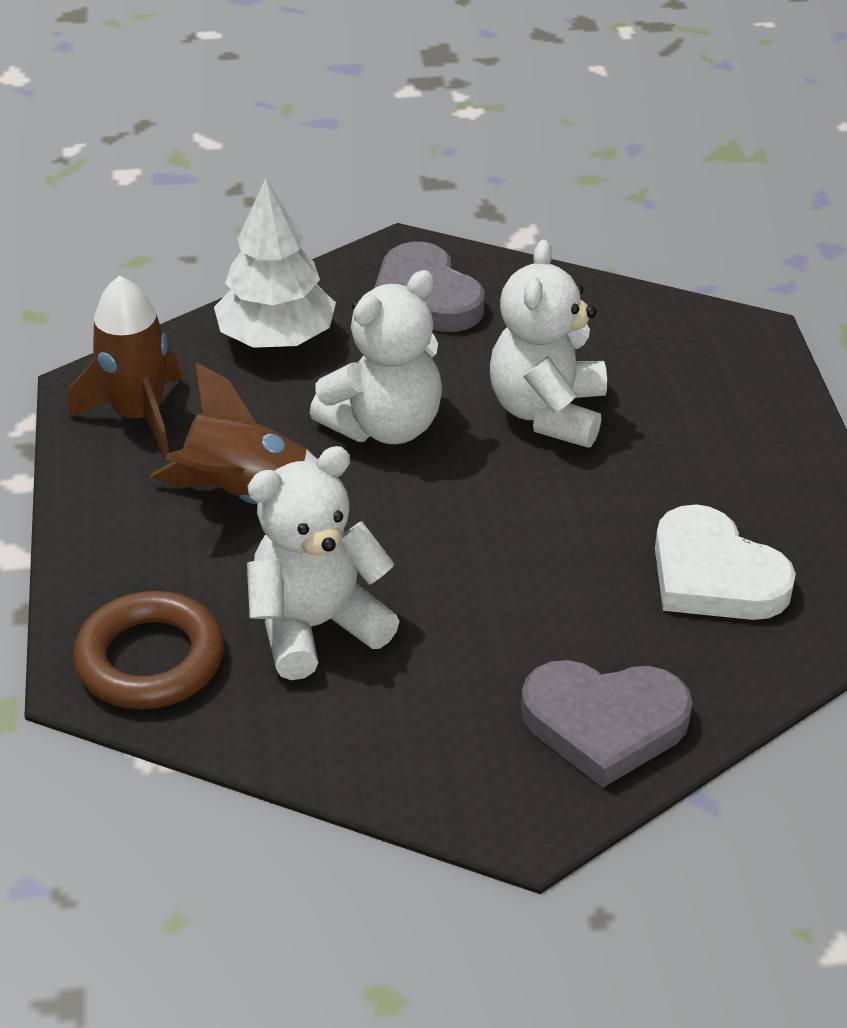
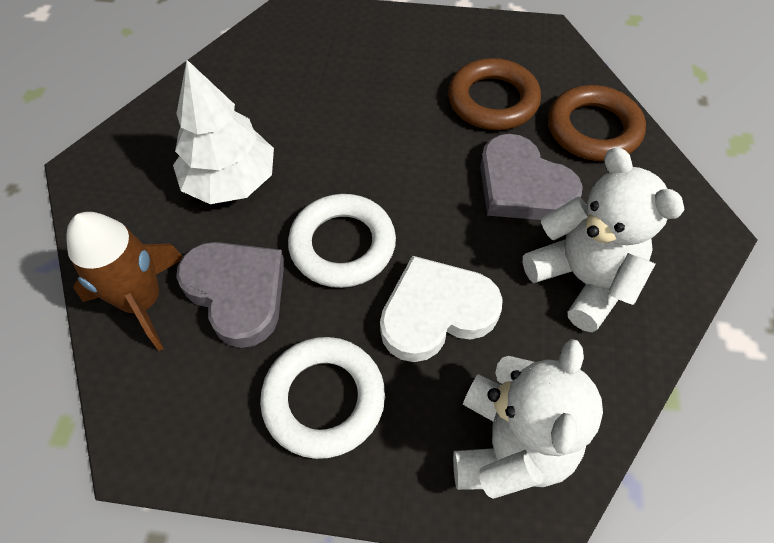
brown ring: [73,591,224,709] = 1 -> [448,58,541,130] [548,85,646,161] = 2
brown rocket: [69,275,182,457] [150,362,318,504] = 2 -> [66,212,183,351] = 1
white ring: none = 0 -> [260,337,385,459] [288,194,396,288] = 2
white teddy bear: [247,446,399,680] [310,270,442,444] [490,239,607,448] = 3 -> [453,339,603,499] [523,147,685,332] = 2

